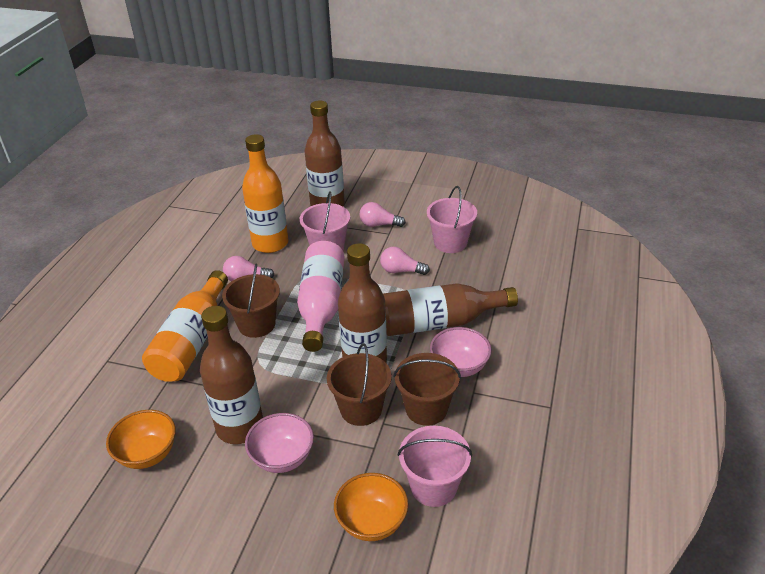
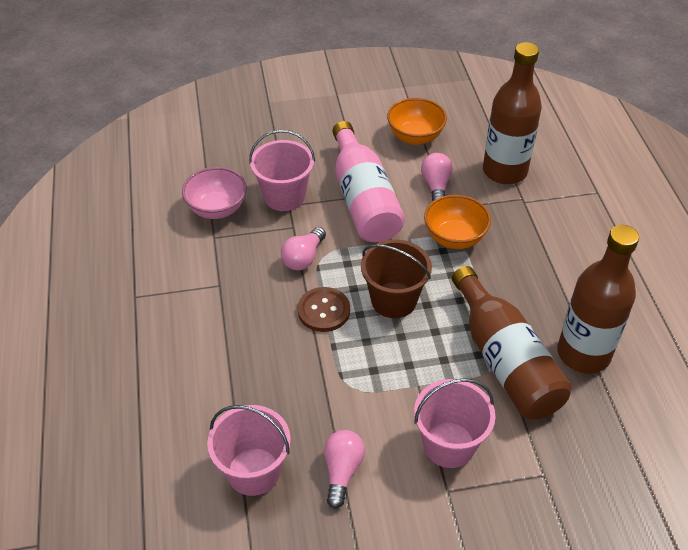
brown bottle: [200,306,263,444] [305,101,345,207] [338,243,387,363] [383,283,518,336] = 4 -> [452,266,572,419] [483,42,542,184] [557,225,639,374] = 3
brown bucket: [222,264,280,338] [327,343,391,426] [394,353,461,426] = 3 -> [361,240,432,318] = 1
brown button: none = 0 -> [297,287,350,332] = 1
orange bottle: [142,270,228,382] [242,134,288,253] = 2 -> none = 0
pink bowl: [245,413,314,473] [430,327,492,377] = 2 -> [182,167,247,219] = 1

